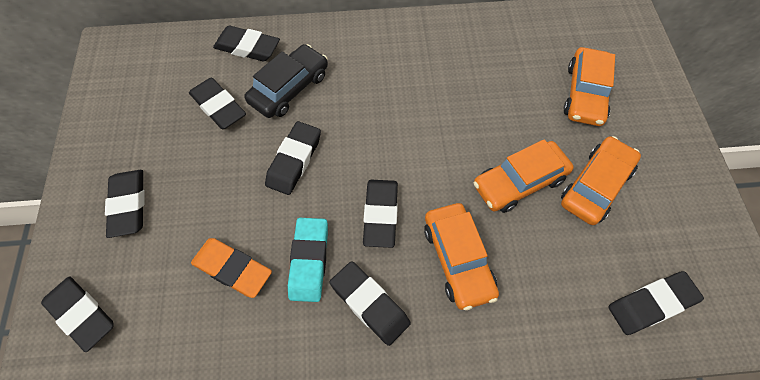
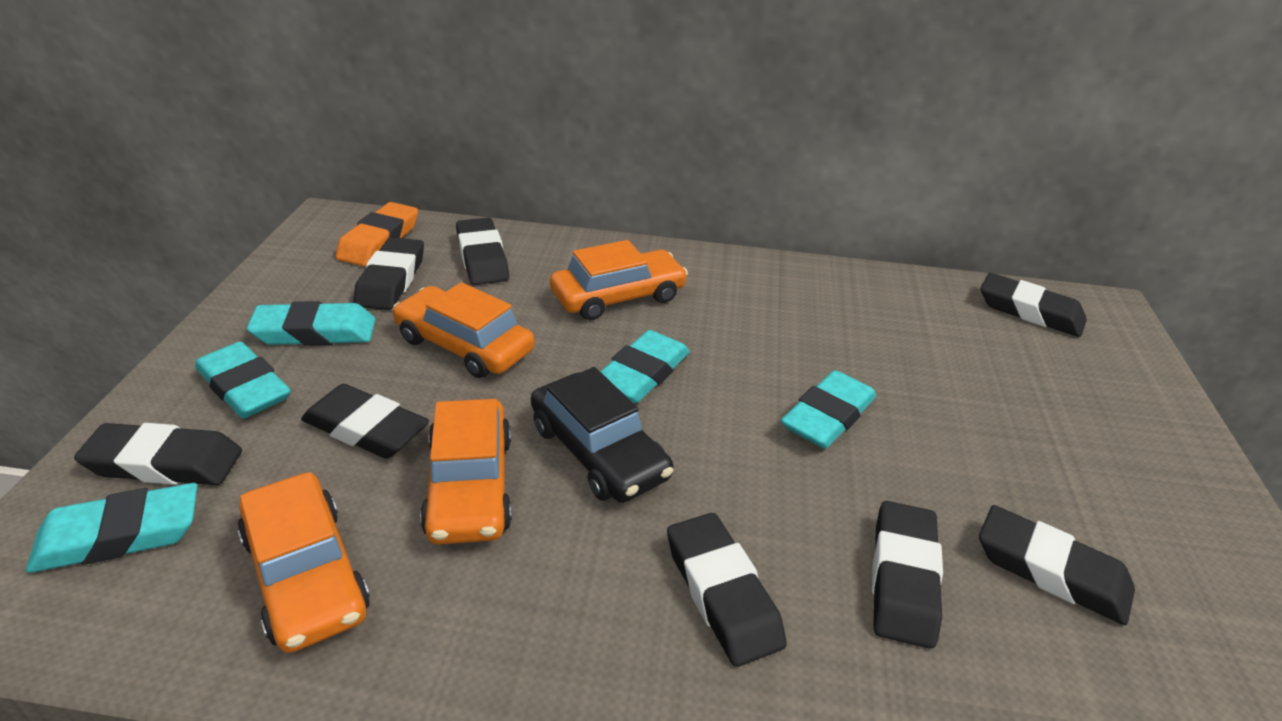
turquoise eraser: [288,218,328,302] = 1 -> [26,483,197,573] [195,342,291,418] [247,301,376,346] [600,330,690,403] [781,370,876,449] = 5

